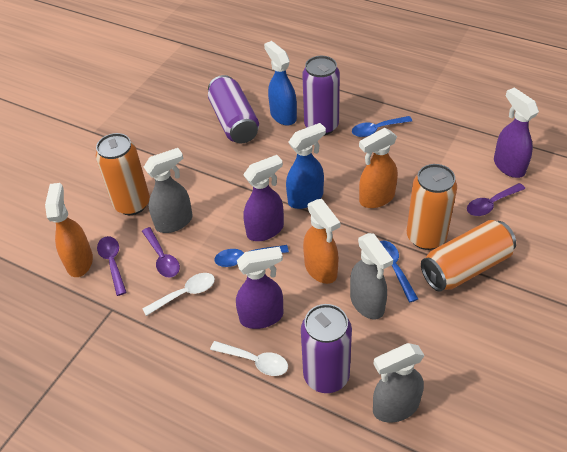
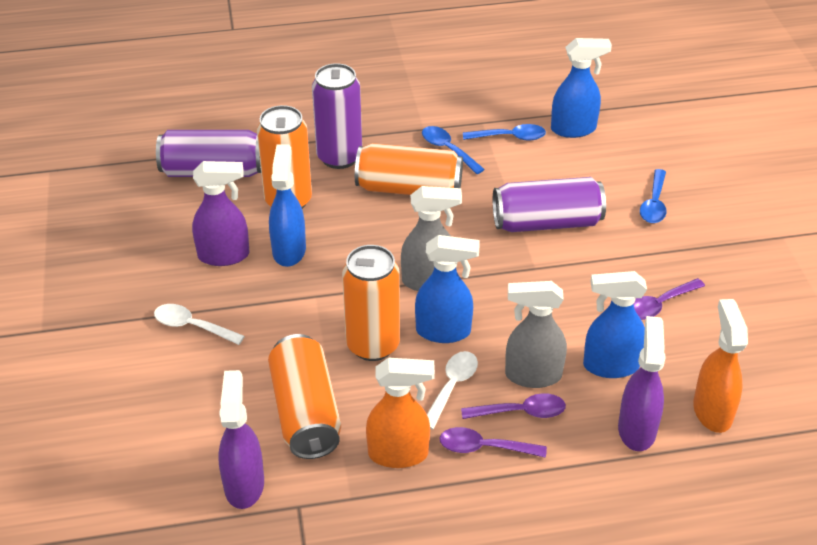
blue spray bottle: [264,41,297,126] [286,123,326,209] = 2 -> [269,144,306,267] [415,235,480,343] [551,38,612,138] [583,271,647,378] = 4
grey spray bottle: [144,148,192,233] [350,233,393,319] [373,343,425,423] = 3 -> [401,186,462,291] [505,281,567,388] = 2
orange can: [96,133,150,215] [407,164,457,250] [421,220,516,292] = 3 -> [257,105,312,209] [268,334,341,459] [342,245,400,361] [355,143,463,195] = 4
orange spray bottle: [45,183,93,277] [303,199,340,284] [359,128,398,208] = 3 -> [366,358,435,468] [693,299,748,433] = 2

